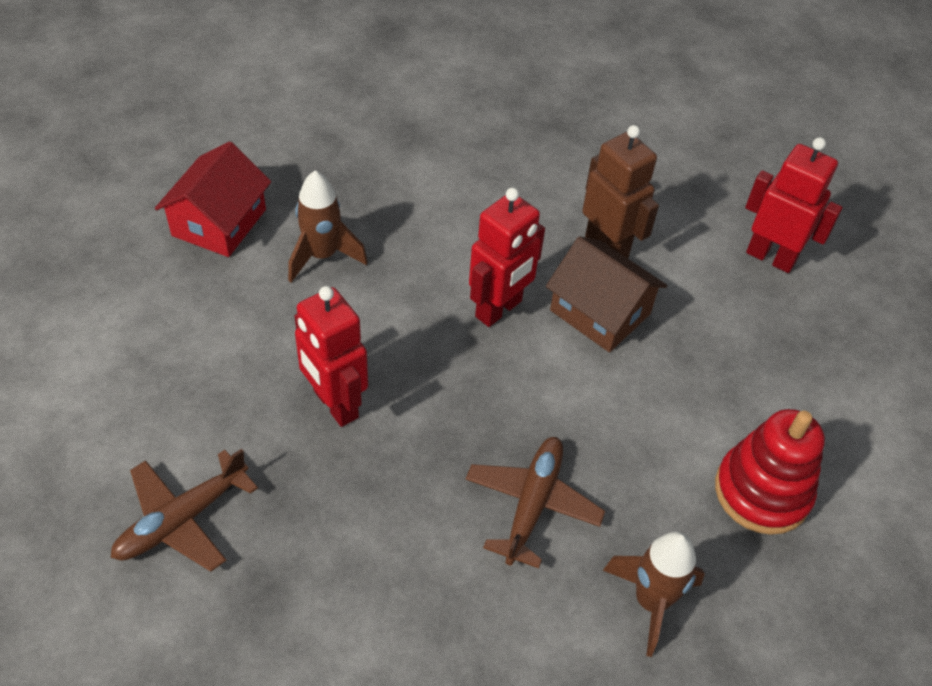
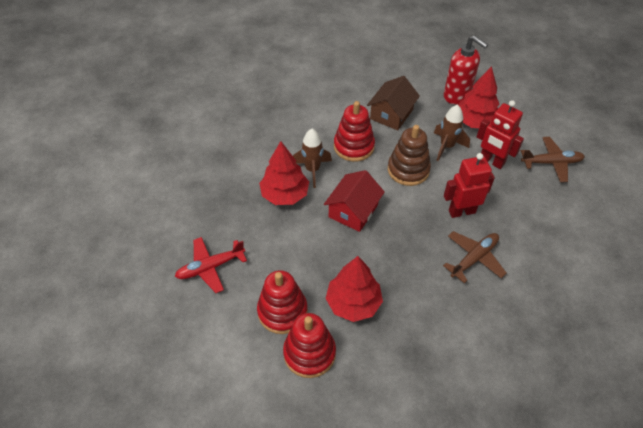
brown robot: [582,125,659,258] = 1 -> none = 0
brown stacking toy: none = 0 -> [388,125,431,186] = 1
red plane: none = 0 -> [175,237,247,293] = 1
red robot: [295,286,368,427] [469,188,545,327] [745,137,843,273] = 3 -> [444,153,495,218] [477,100,524,169] = 2
red soap dispenser: none = 0 -> [444,35,488,105] = 1
red stacking toy: [715,409,825,535] = 1 -> [257,270,308,334] [283,313,336,378] [334,101,375,162] = 3
red tree: none = 0 -> [259,141,309,205] [325,256,383,322] [458,66,499,128] = 3

